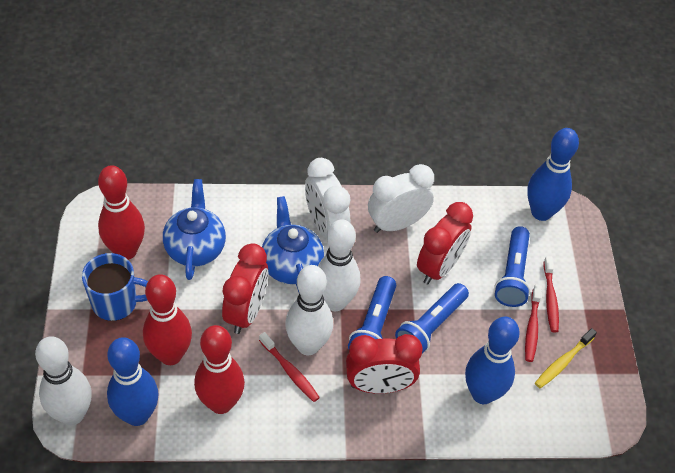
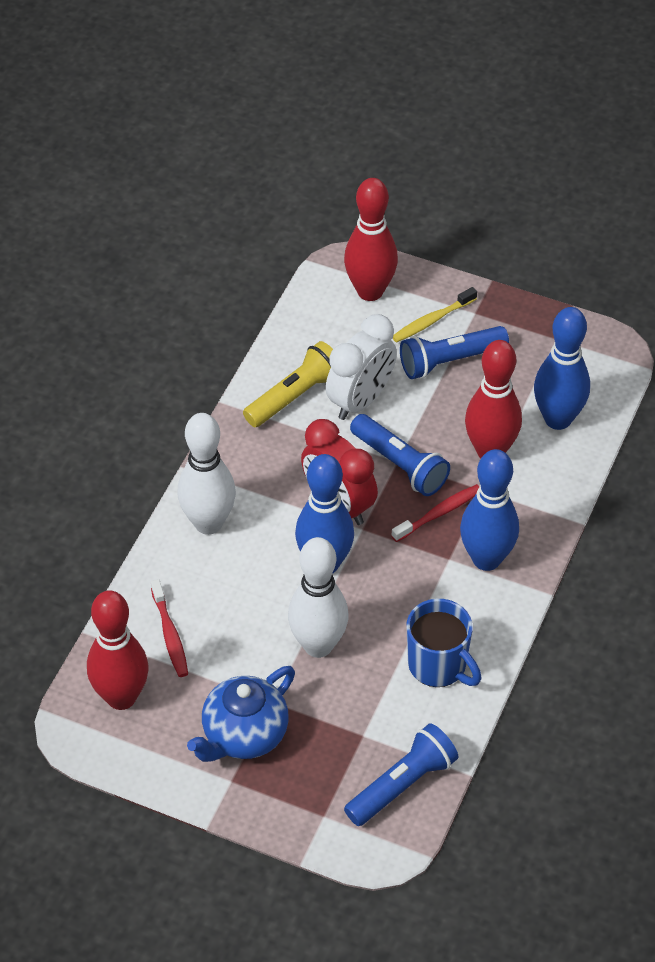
blue teapot: [163,179,226,280] [262,196,324,292] = 2 -> [187,666,295,762] = 1
red clock: [222,243,269,334] [346,334,423,394] [417,202,473,284] = 3 -> [301,419,378,525] = 1
red toothbrush: [259,332,320,402] [525,284,542,362] [544,256,559,332] = 3 -> [151,579,188,677] [391,484,480,542] = 2
white bowling pin: [35,336,92,425] [285,265,333,355] [318,219,360,311] = 3 -> [178,413,236,535] [288,537,349,658] = 2
white clock: [305,158,351,238] [368,164,434,233] = 2 -> [326,314,397,420] = 1
yellow flashlight: none = 0 -> [243,341,333,427] = 1

